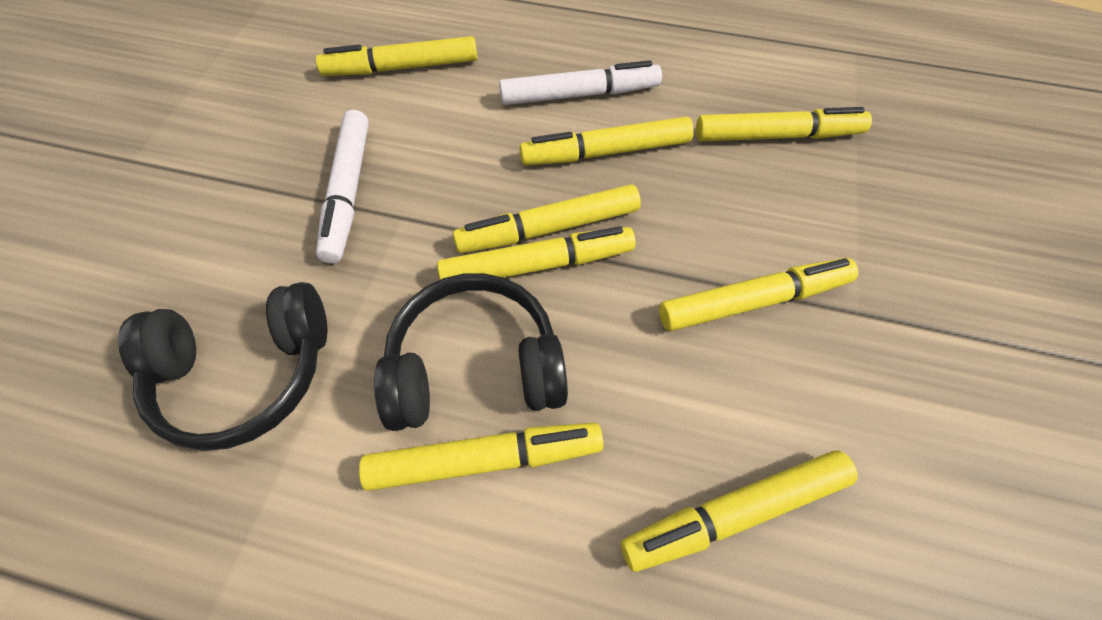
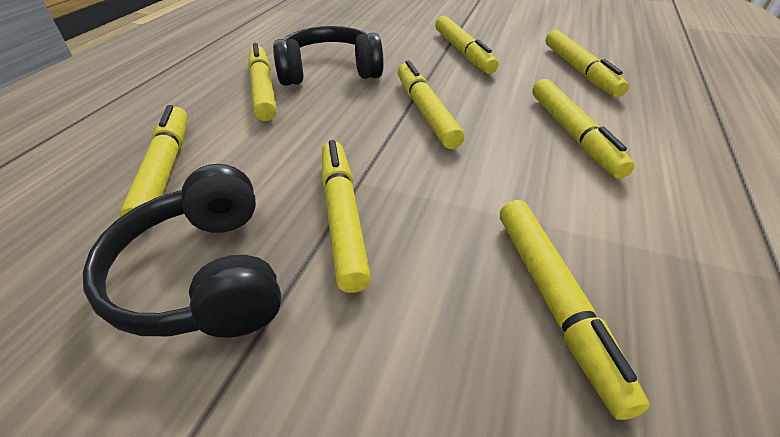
white marker: [316,110,369,263] [499,60,662,105] = 2 -> none = 0

